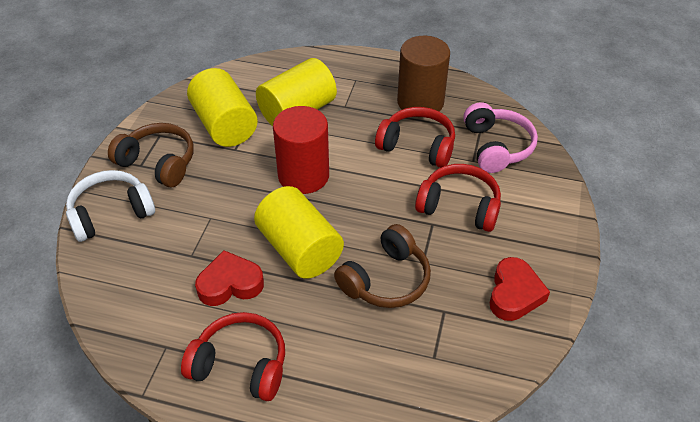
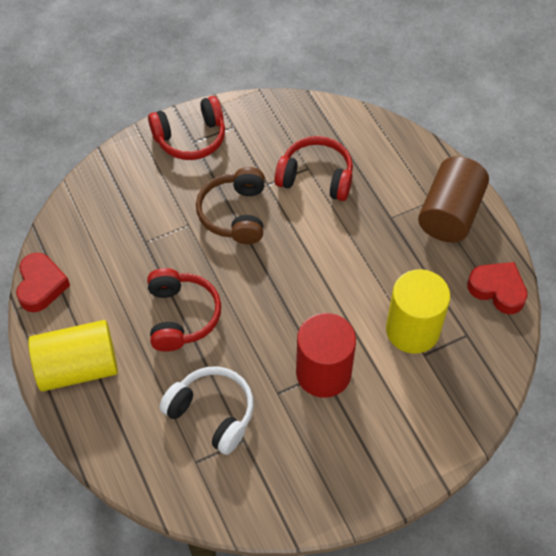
brown headphones: [108,123,194,188] [334,224,431,308] = 2 -> [196,167,265,244] = 1
pink headphones: [463,102,538,173] = 1 -> none = 0
yellow cylinder: [187,68,258,147] [254,186,344,279] [256,58,337,126] = 3 -> [28,320,118,392] [386,269,450,354] = 2

